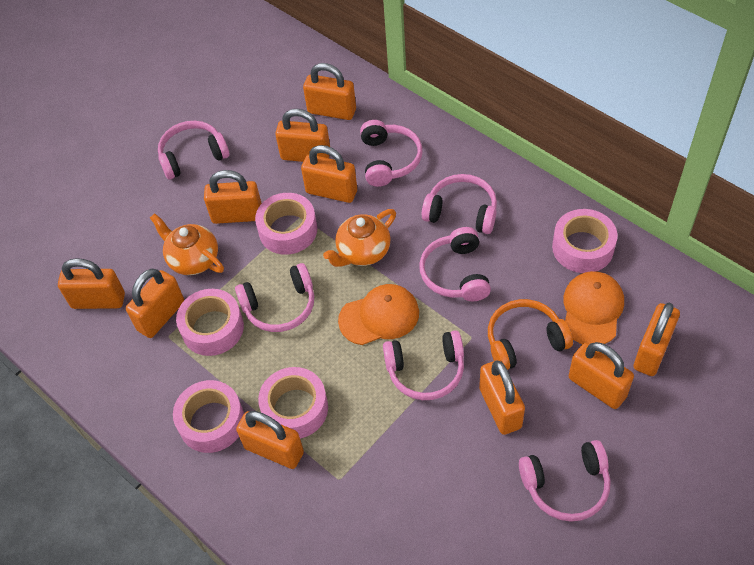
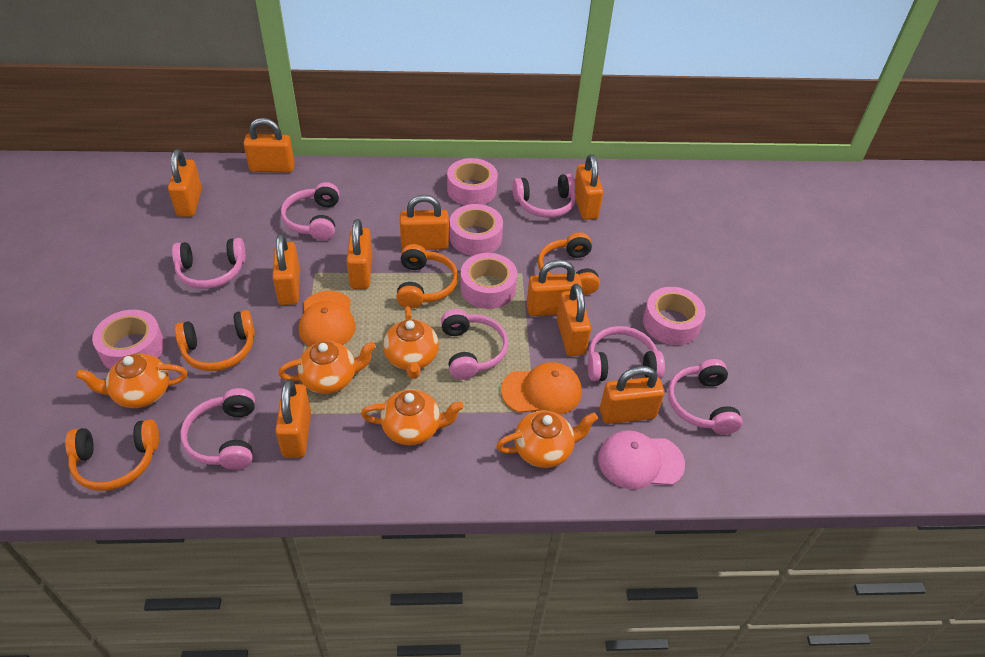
orange headphones: [488,299,573,370] = 1 -> [65,419,159,491] [175,310,255,371] [396,244,458,309] [538,232,600,295] = 4
orange teapot: [150,213,224,275] [323,209,396,267] = 2 -> [76,354,187,408] [278,341,376,394] [361,389,464,445] [383,306,439,379] [496,410,598,468] = 5
pink cap: none = 0 -> [598,430,685,489] = 1

